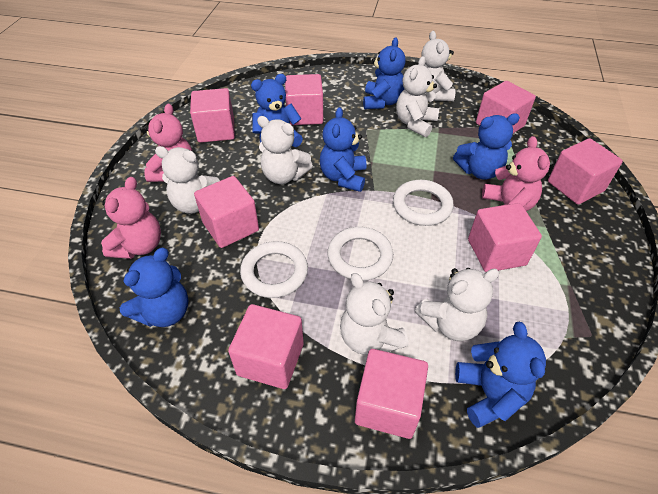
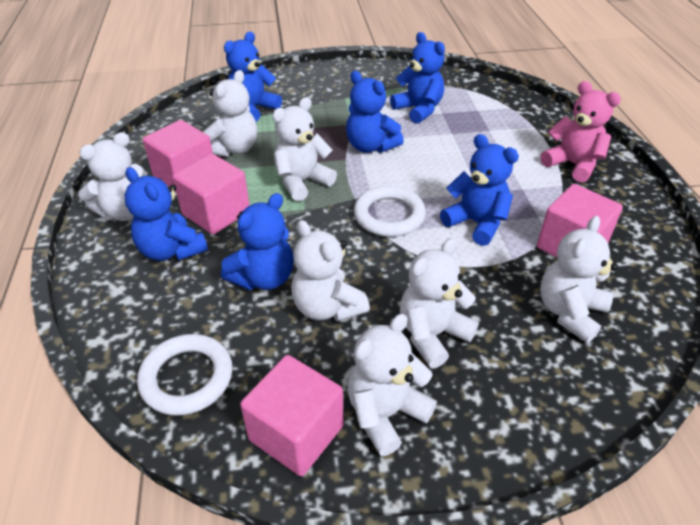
pink cube: [190,88,235,143] [194,176,259,248] [228,304,304,389] [285,74,323,125] [355,349,428,439] [468,203,542,272] [476,81,536,133] [548,138,623,205] = 8 -> [143,120,213,192] [172,154,250,235] [240,355,344,476] [537,184,623,258] = 4
pink teddy bear: [101,177,161,259] [144,104,193,182] [482,136,550,211] = 3 -> [541,81,621,183] = 1
white ring: [240,241,308,298] [327,227,393,281] [393,180,454,226] = 3 -> [137,334,233,415] [354,186,426,237] = 2
white teddy bear: [155,146,220,214] [257,116,313,184] [340,273,408,355] [396,56,439,137] [415,268,499,341] [422,31,456,101] = 6 -> [79,132,146,221] [203,70,257,157] [272,97,337,201] [291,220,370,322] [347,314,437,456] [400,238,479,368] [540,216,618,343] = 7

